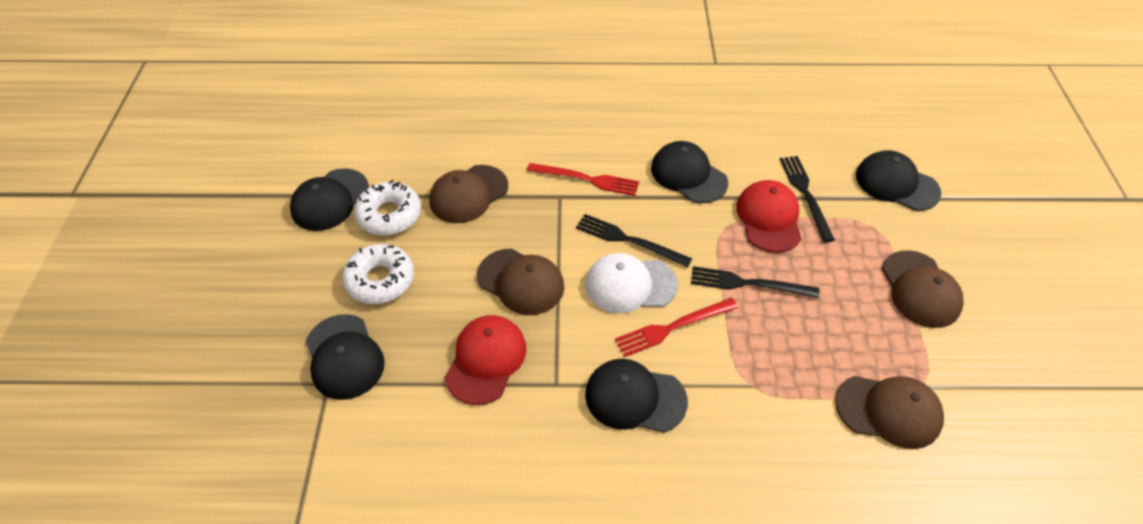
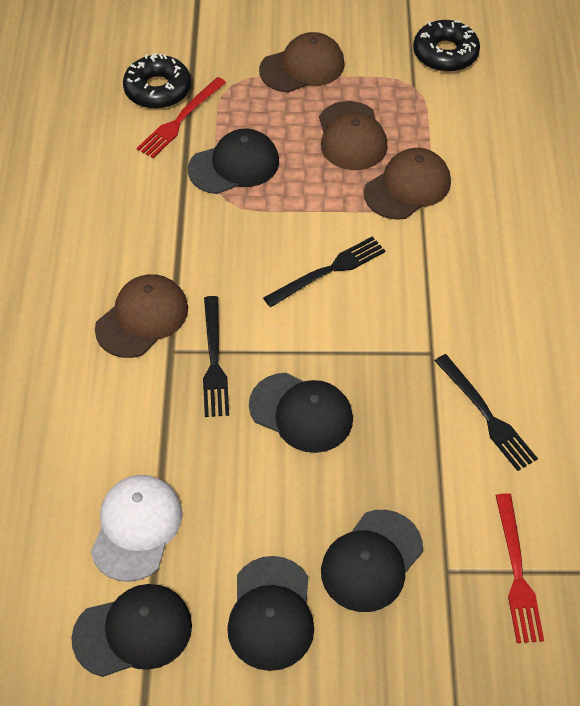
black donut: none = 0 -> [123,53,191,109] [413,20,480,72] = 2
red cap: [445,315,526,405] [736,180,802,253] = 2 -> none = 0
white donut: [342,244,414,304] [354,180,421,236] = 2 -> none = 0

